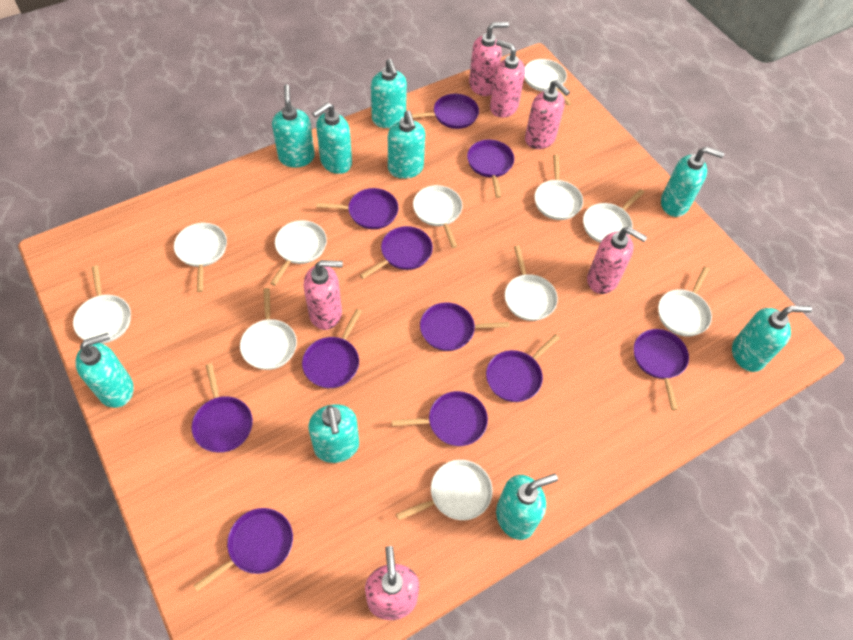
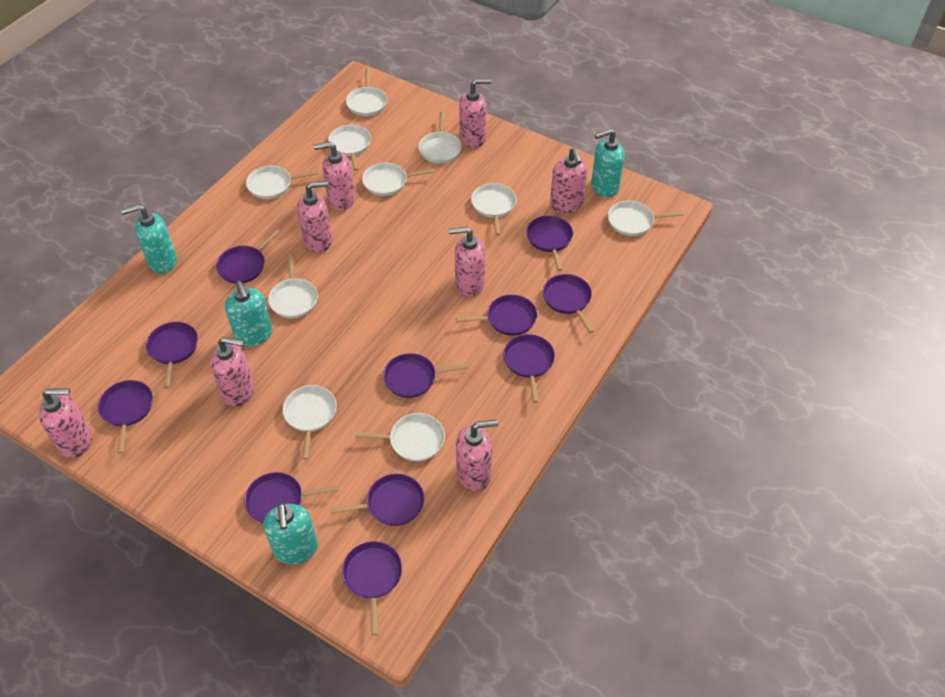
pink soap dispenser: [304,260,343,330] [365,546,419,620] [469,22,509,96] [490,40,525,118] [525,80,570,149] [587,227,647,294] = 6 -> [38,389,92,458] [210,337,254,407] [297,181,332,253] [313,142,355,211] [449,227,485,297] [456,420,498,491] [459,79,491,148] [550,148,587,213] = 8
turquoise soap dispenser: [75,333,134,408] [272,84,315,167] [308,404,359,463] [312,103,352,174] [371,59,407,128] [388,111,425,179] [496,474,558,540] [661,147,724,217] [732,306,812,372] = 9 -> [121,204,177,274] [225,281,272,346] [263,503,318,564] [591,129,625,198] = 4
white pan: [73,265,131,344] [174,223,227,292] [240,288,297,370] [270,220,327,286] [396,460,493,520] [413,185,463,248] [505,246,558,321] [524,59,572,106] [534,154,583,220] [583,189,644,243] [658,266,712,336] = 11 -> [246,166,319,199] [268,253,318,318] [283,385,337,460] [328,125,371,171] [346,68,387,116] [355,413,445,461] [362,163,435,196] [418,112,462,164] [471,183,516,236] [608,201,684,236] = 10

